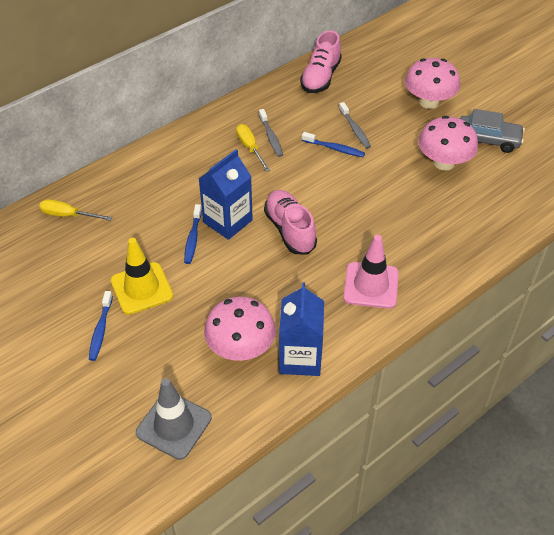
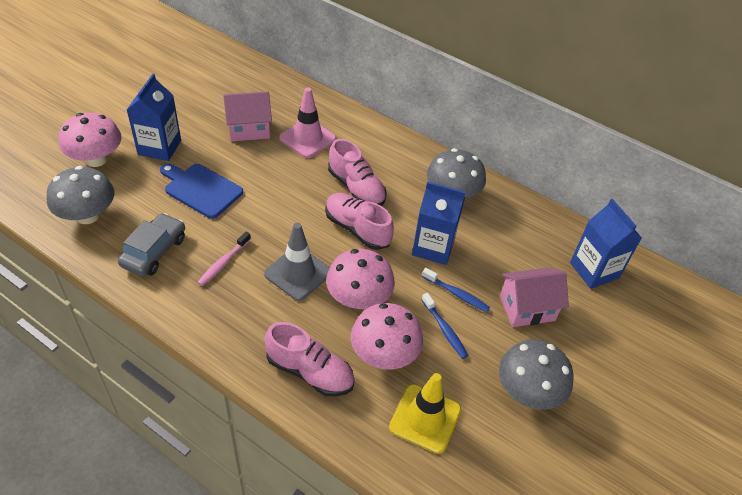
blue carton: [199,149,253,240] [279,283,324,376] = 2 -> [127,74,181,161] [412,182,465,265] [570,199,642,289] = 3
blue cutting board: none = 0 -> [160,163,243,219] = 1
blue toothbrush: [89,291,113,361] [184,204,202,264] [302,132,365,157] = 3 -> [421,293,468,359] [422,268,490,312] = 2
grey mushroom: none = 0 -> [47,166,114,224] [427,148,486,198] [499,340,574,410] = 3
grey toothbrush: [259,109,283,157] [339,102,371,149] = 2 -> none = 0
pink house: none = 0 -> [223,91,272,142] [500,267,569,327] = 2
pink shoe: [264,190,317,255] [300,30,342,93] = 2 -> [265,322,355,397] [325,193,394,250] [328,139,387,206] = 3
pink toothbrush: none = 0 -> [197,232,251,286] = 1
yellow screwdriver: [39,199,113,221] [236,124,270,172] = 2 -> none = 0

